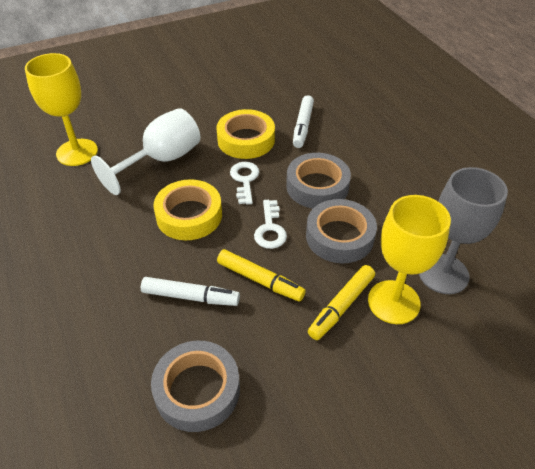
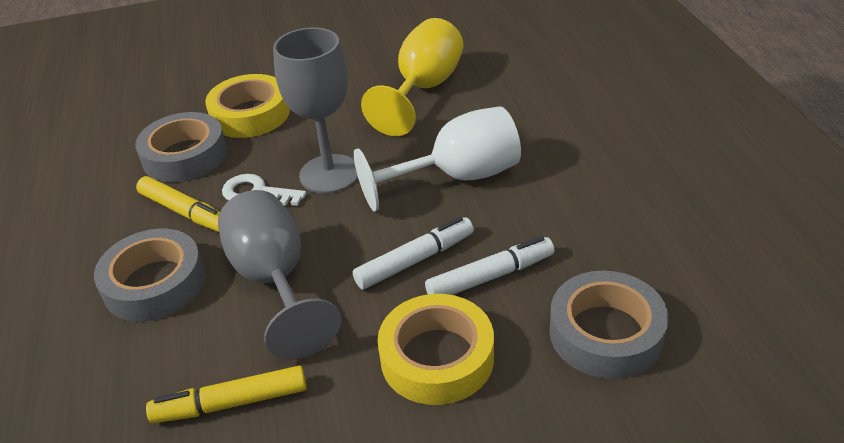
grey goblet: [419,167,508,294] = 1 -> [218,190,341,360] [273,27,358,194] = 2
white key: [230,162,259,205] [254,200,287,249] = 2 -> [222,174,306,206] = 1
yellow goblet: [25,53,98,166] [368,195,451,324] = 2 -> [361,18,464,136] = 1

